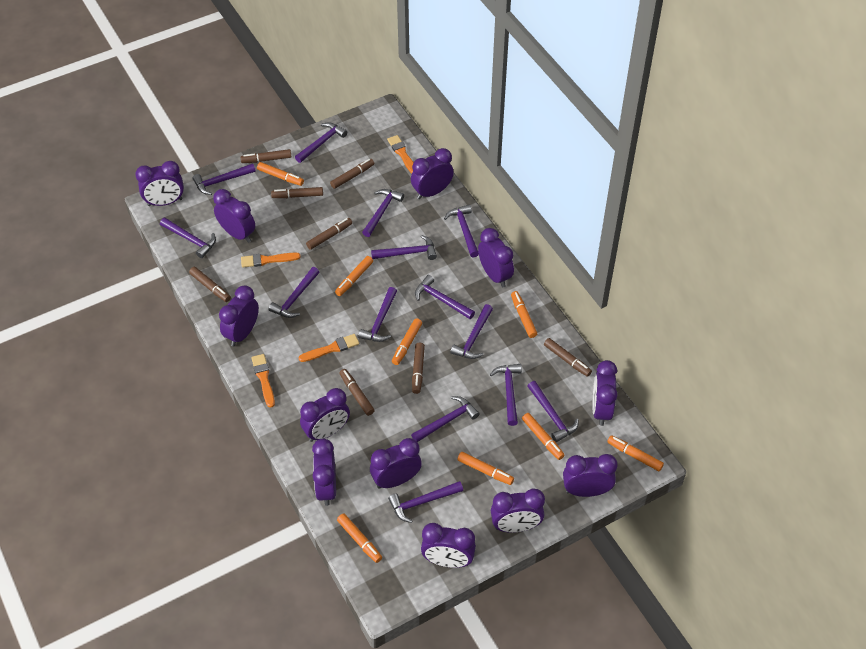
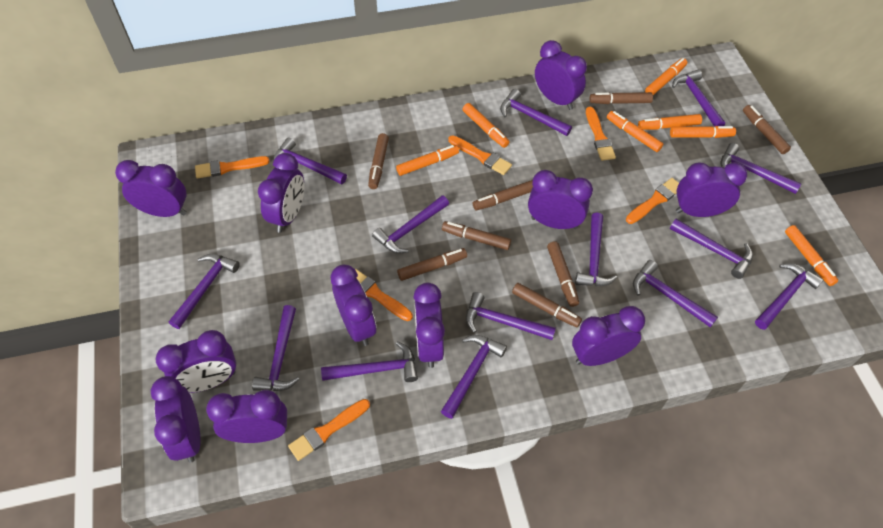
orange brush: [241,253,301,268] [251,354,275,408] [299,334,359,362] [387,135,414,174] = 4 -> [195,156,270,179] [288,399,370,461] [355,269,413,321] [448,135,512,175] [586,107,616,161] [626,178,679,224] = 6
orange marker: [257,162,304,186] [335,256,373,296] [337,513,382,563] [392,318,422,365] [457,452,514,485] [511,291,537,338] [522,413,564,460] [607,435,664,471] = 8 -> [396,145,459,176] [463,103,509,148] [607,111,663,152] [638,114,702,130] [645,58,687,95] [670,126,736,138] [785,225,838,286] = 7
purple clock: [135,161,184,206] [213,189,255,243] [219,285,259,347] [300,388,350,442] [312,439,336,506] [370,438,422,489] [411,148,454,199] [421,523,476,568] [478,228,514,287] [491,489,545,533] [563,454,618,497] [593,360,618,426] = 12 -> [115,160,187,217] [151,376,201,463] [156,330,236,393] [206,390,287,443] [258,153,304,233] [330,264,376,346] [413,283,445,368] [528,170,593,229] [535,40,587,110] [572,306,645,366] [676,162,747,217] = 11

